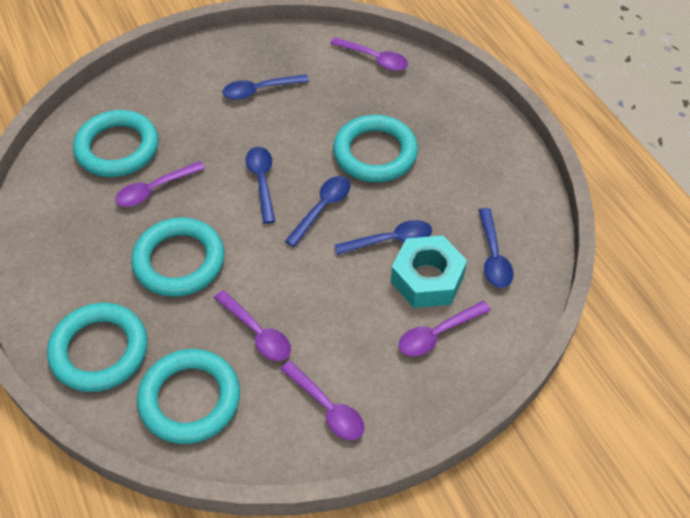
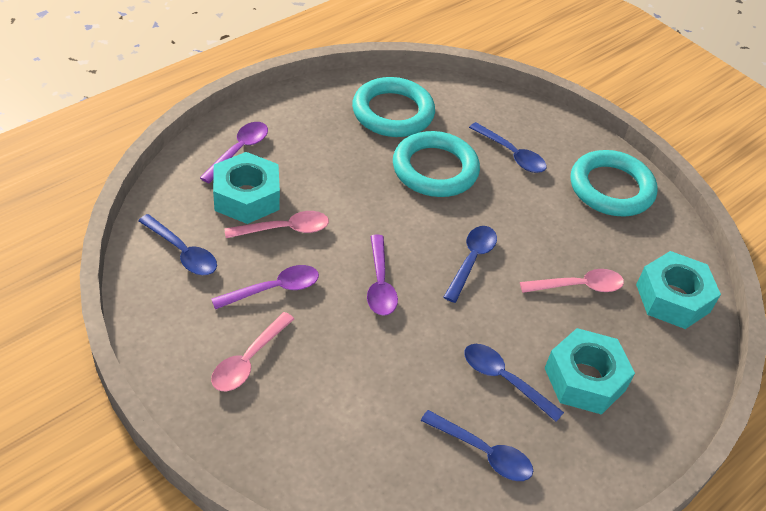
pink spoon: none = 0 -> [211,312,294,391] [224,211,329,238] [520,269,624,293] = 3
purple spoon: [115,161,205,207] [214,290,291,361] [280,361,365,440] [330,37,408,71] [399,301,491,356] = 5 -> [200,122,268,183] [211,265,319,309] [367,235,398,316] = 3
turquoise nut: [391,235,467,308] = 1 -> [213,152,280,224] [545,328,635,415] [636,251,721,329] = 3
turquoise ring: [47,303,148,392] [73,110,159,177] [131,217,224,297] [137,349,240,444] [333,115,418,182] = 5 -> [352,77,435,137] [393,131,480,197] [571,150,657,217] = 3

